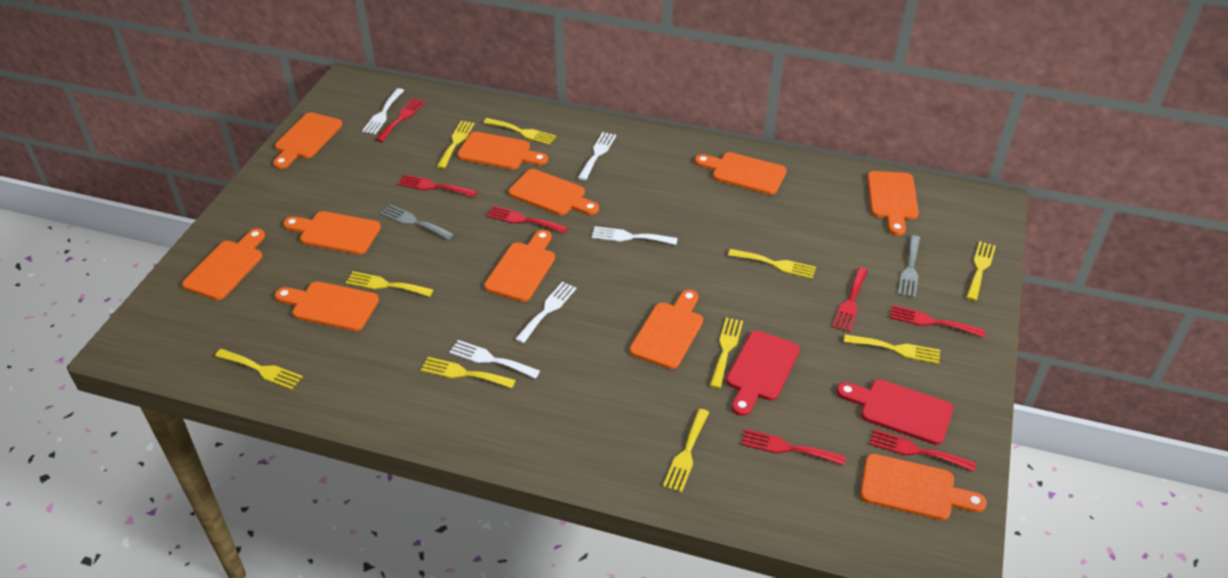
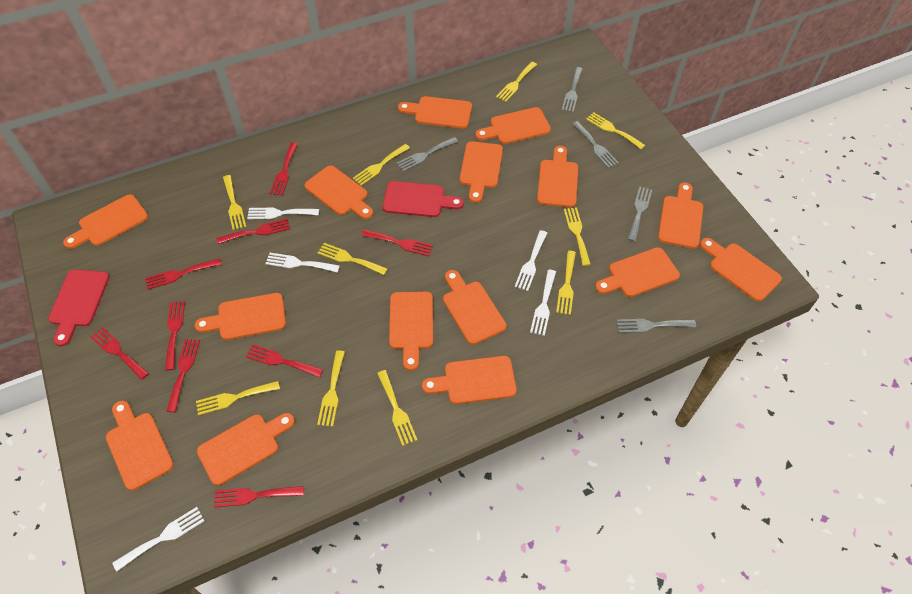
grey fork: [380,204,454,240] [898,235,920,298] = 2 -> [397,137,458,171] [562,67,582,113] [572,121,619,168] [617,319,696,333] [628,186,652,242] = 5
orange cutting board: [182,229,265,300] [273,112,342,169] [275,282,379,331] [283,211,381,255] [457,132,548,169] [484,230,555,302] [509,169,599,215] [630,290,703,369] [695,152,787,195] [860,454,987,520] [867,171,919,236] = 11 -> [63,194,148,249] [106,401,174,491] [195,293,286,340] [197,413,295,486] [305,165,373,219] [389,292,433,371] [398,96,472,129] [422,356,517,404] [443,270,506,345] [460,141,503,203] [475,107,551,144] [537,146,578,207] [595,247,680,297] [658,182,703,249] [700,238,782,301] = 15
red fork: [375,98,425,142] [398,175,477,197] [486,206,568,234] [741,429,846,465] [832,267,868,332] [869,429,976,471] [890,305,986,337] = 7 -> [90,327,149,380] [145,258,222,290] [165,301,185,370] [166,339,200,412] [214,486,304,508] [216,219,290,244] [246,344,323,378] [270,142,298,196] [361,230,433,256] = 9

